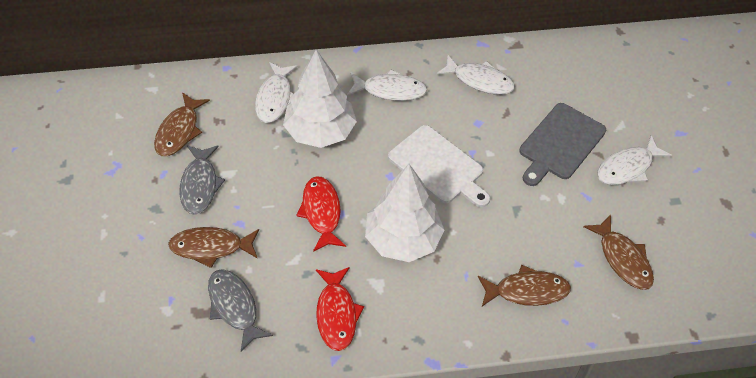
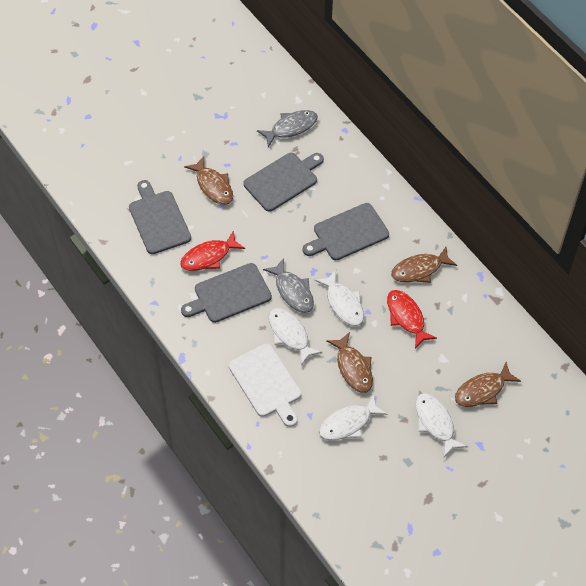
grey cutting board: [519,103,606,186] = 1 -> [129,180,191,254] [181,263,272,323] [243,153,324,212] [302,203,389,260] = 4
white tree: [283,50,357,148] [365,164,444,262] = 2 -> none = 0

